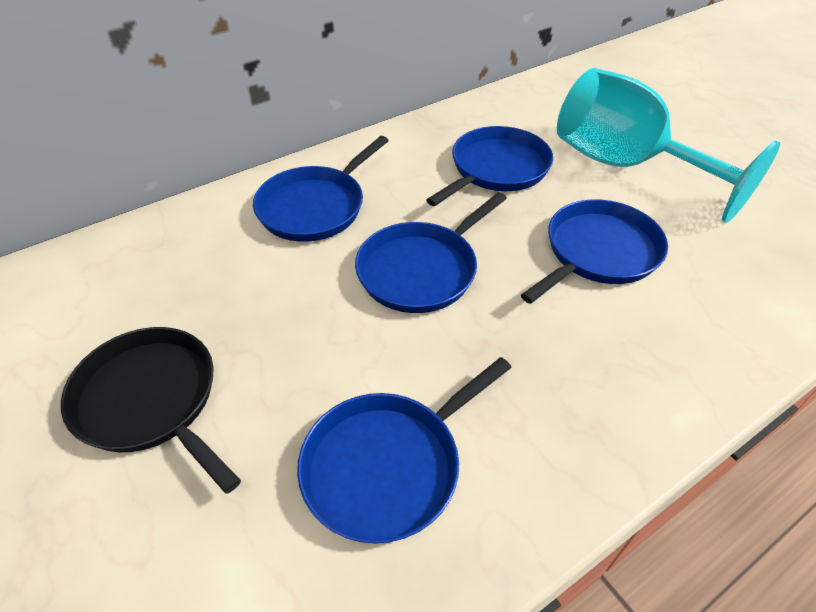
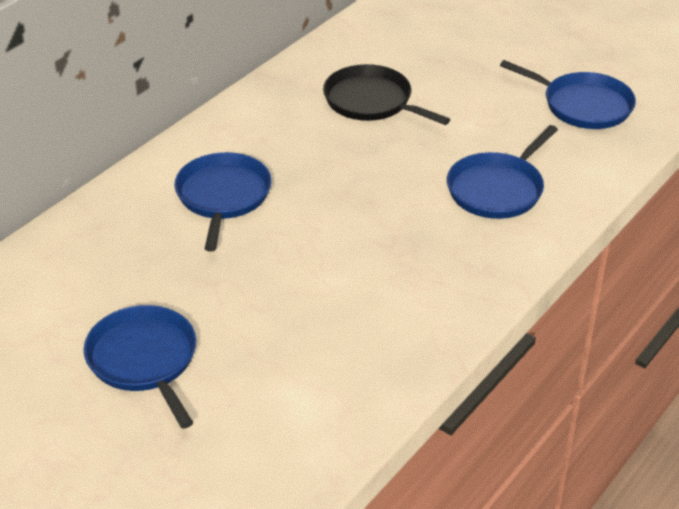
blue pan: [253,136,389,242] [297,357,512,544] [355,192,507,313] [426,126,553,206] [521,199,668,304] = 5 -> [83,305,196,429] [174,152,272,252] [447,125,558,219] [500,60,636,129] = 4
turquoise goblet: [557,68,780,223] = 1 -> none = 0

